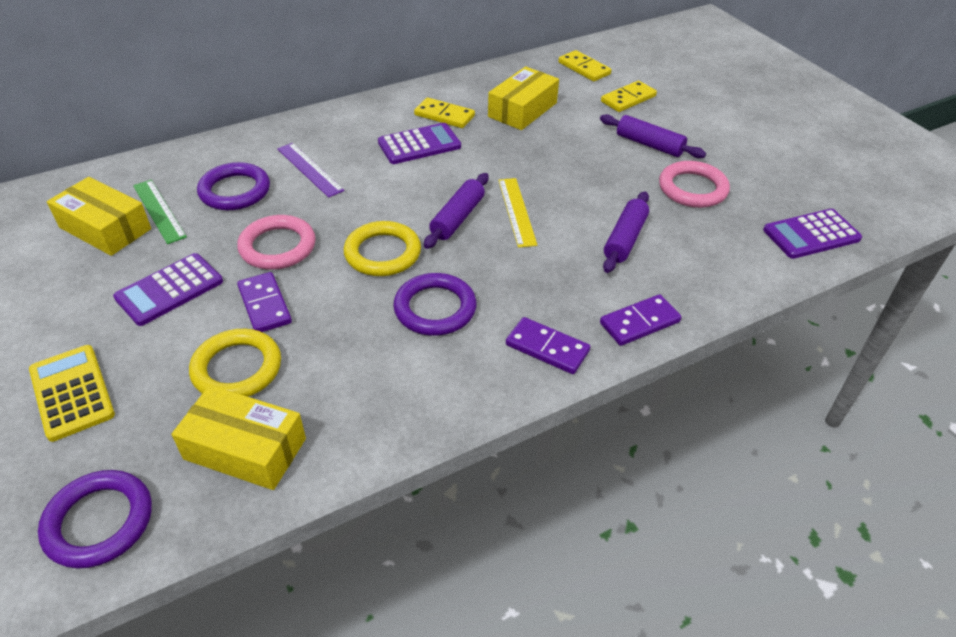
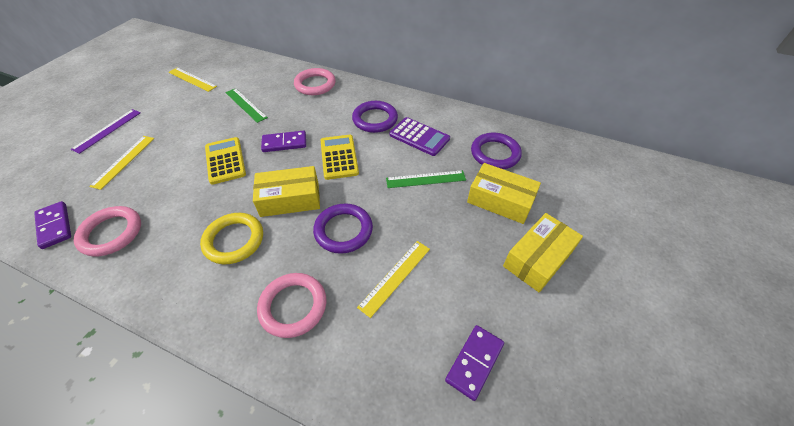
green ruler: [133,180,187,244] = 1 -> [225,88,268,123] [386,170,466,188] = 2
pink ring: [237,215,316,270] [659,161,730,208] = 2 -> [73,206,141,257] [257,273,326,338] [294,68,336,95] = 3
purple calculator: [113,253,223,326] [378,123,461,164] [763,209,862,259] = 3 -> [389,117,450,156] = 1
purple rolling pin: [424,173,488,249] [600,114,706,158] [603,191,649,273] = 3 -> none = 0
yellow calculator: [29,345,115,442] = 1 -> [205,137,246,185] [321,135,359,180] = 2
yellow domino: [414,97,475,128] [559,50,611,81] [601,81,657,112] = 3 -> none = 0
yellow ring: [189,329,281,397] [344,221,421,276] = 2 -> [200,213,263,264] = 1
yellow ruler: [498,178,537,248] = 1 -> [89,136,154,190] [168,68,217,92] [357,241,430,318] = 3

